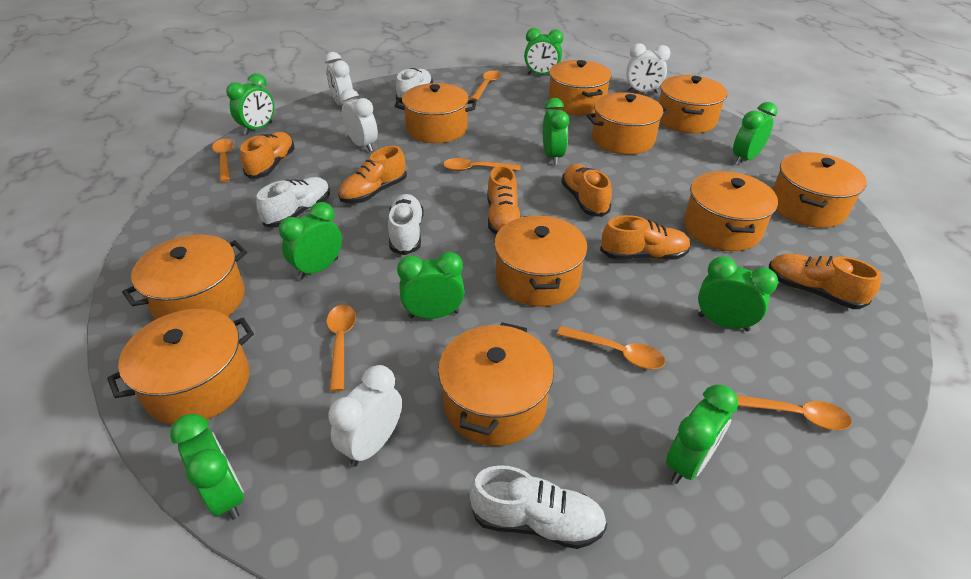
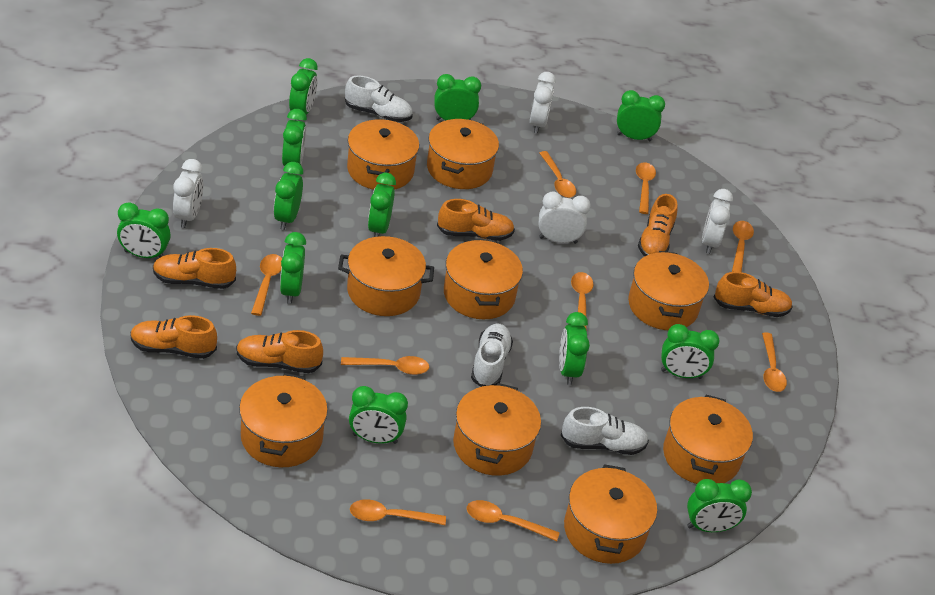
green clock: [170,414,244,520] [226,73,274,135] [279,202,342,280] [397,252,465,319] [524,28,563,75] [543,98,569,165] [666,385,738,484] [698,256,778,332] [733,102,777,165] = 9 -> [117,202,171,258] [274,162,303,230] [280,232,306,304] [282,109,307,174] [289,58,318,121] [349,386,408,444] [368,173,396,237] [434,74,481,120] [559,312,590,385] [617,90,665,141] [661,324,720,379] [687,479,752,532] = 12
orange pot: [107,309,254,425] [122,234,247,320] [395,83,476,143] [438,322,554,446] [494,215,588,307] [548,60,612,115] [586,92,669,155] [659,75,727,133] [684,171,778,251] [772,152,867,228] = 10 -> [239,373,328,467] [338,236,434,316] [347,119,419,190] [427,119,499,189] [444,239,523,319] [453,383,541,476] [564,464,657,564] [628,251,709,330] [663,395,753,484] = 9
orange spoon: [212,139,234,182] [327,305,356,392] [443,158,521,171] [471,70,501,101] [557,326,665,369] [736,395,852,430] = 6 -> [251,254,282,316] [341,356,429,375] [350,499,446,525] [467,500,560,541] [540,151,576,198] [571,272,593,331] [636,162,656,214] [732,221,754,272] [762,332,787,392] = 9
white shoe: [256,177,330,227] [388,194,424,255] [396,68,433,104] [469,465,607,549] = 4 -> [345,75,413,122] [471,324,513,387] [561,407,649,455] = 3

